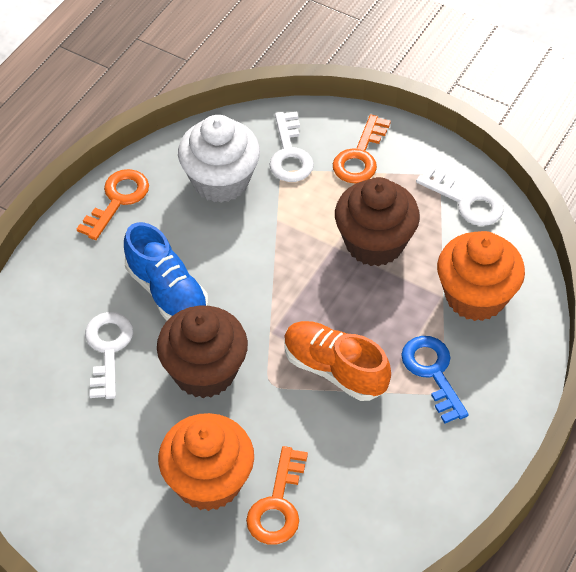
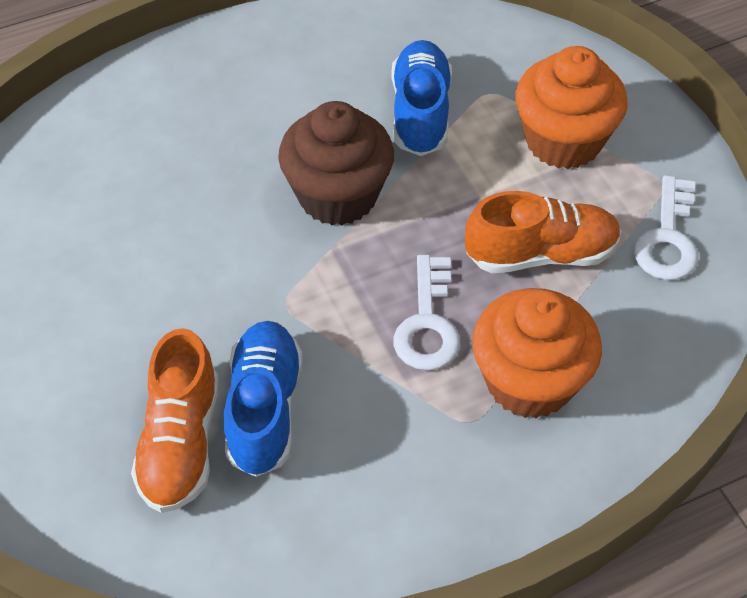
blue key: [401,336,469,423] = 1 -> none = 0
blue shoe: [124,222,208,321] = 1 -> [224,321,303,477] [391,40,452,156] = 2
brown cupcake: [157,306,248,398] [335,177,420,266] = 2 -> [278,101,394,225] = 1
orange key: [77,169,149,240] [246,446,308,545] [333,114,391,183] = 3 -> none = 0
orange shoe: [284,321,391,401] = 1 -> [131,328,219,513] [465,191,621,273] = 2
white cupcake: [178,115,260,203] = 1 -> none = 0
white key: [85,312,133,399] [269,111,314,182] [416,166,504,226] = 3 -> [393,255,460,370] [634,175,698,280] = 2

